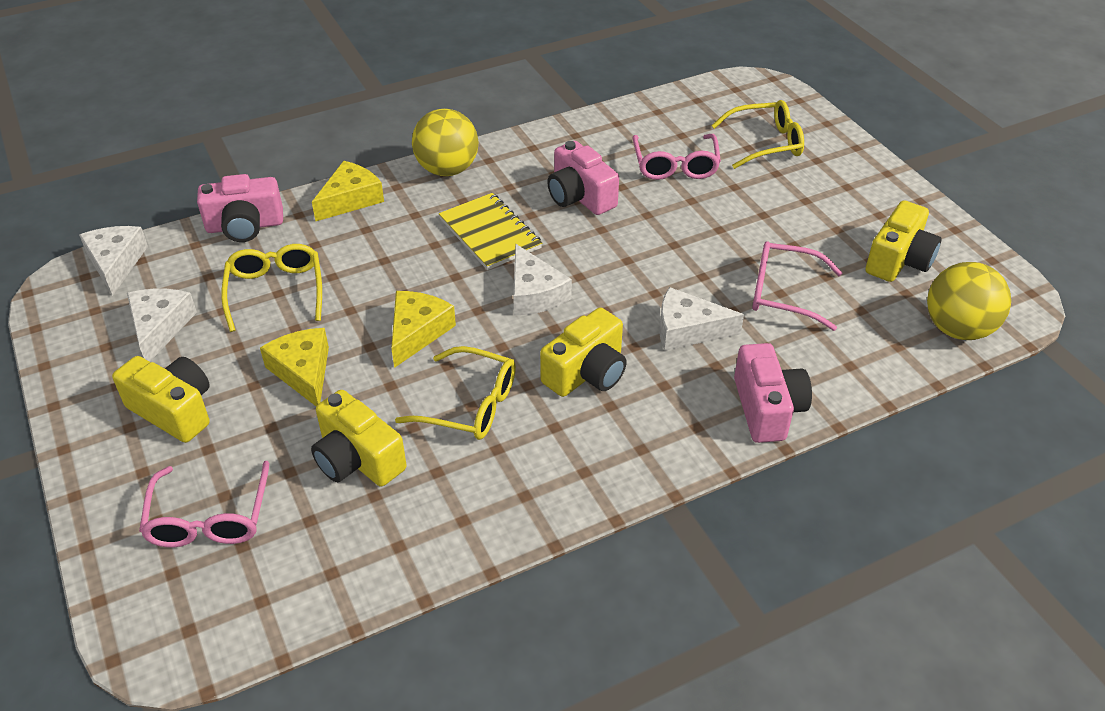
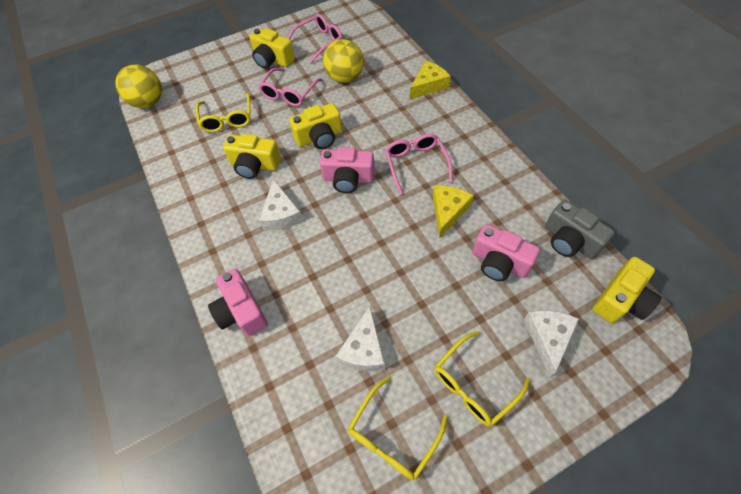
grey camera: none = 0 -> [545,200,615,259] = 1
white cheese: [79,226,148,296] [127,289,197,362] [513,244,572,315] [659,287,744,351] = 4 -> [259,179,303,230] [336,306,385,371] [524,310,579,377] = 3
yellow cheese: [260,328,329,406] [312,161,384,221] [391,291,456,368] = 3 -> [410,61,451,99] [433,185,474,238] = 2
yellow notebook: [439,193,542,270] = 1 -> none = 0

